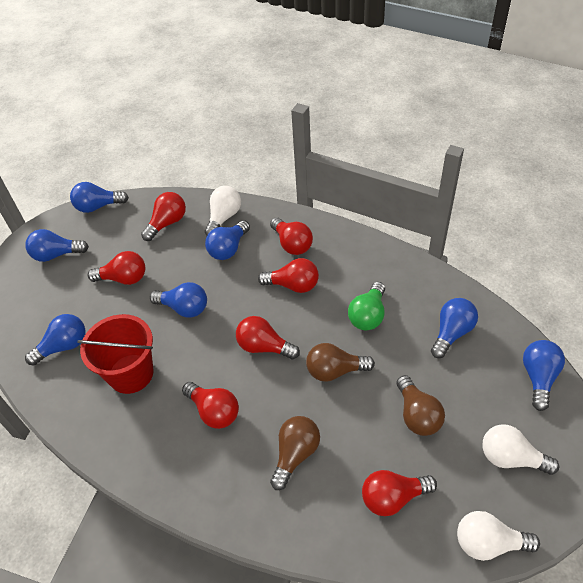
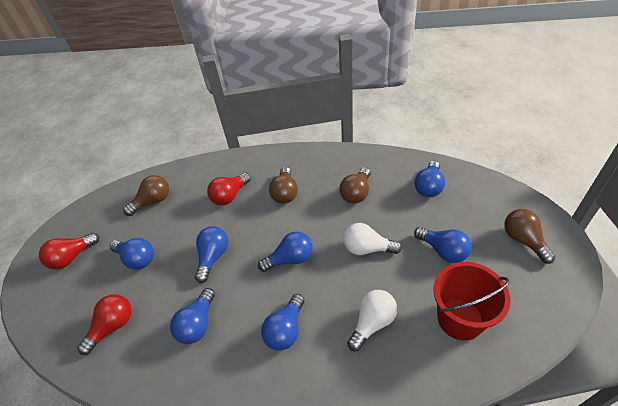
brown light bulb: [270,416,320,490] [306,343,375,382] [396,375,445,436] = 3 -> [123,175,169,216] [269,167,298,204] [339,167,371,204] [504,209,555,264] = 4
green light bulb: [348,282,385,330] = 1 -> none = 0
red light bulb: [88,251,145,285] [141,192,186,241] [182,382,239,429] [236,316,300,359] [258,258,319,293] [270,217,313,255] [362,470,437,516] = 7 -> [39,233,99,269] [77,294,132,355] [207,173,251,206] = 3
white light bulb: [205,186,241,235] [457,511,540,561] [482,424,559,475] = 3 -> [343,223,402,255] [347,290,397,351] = 2

